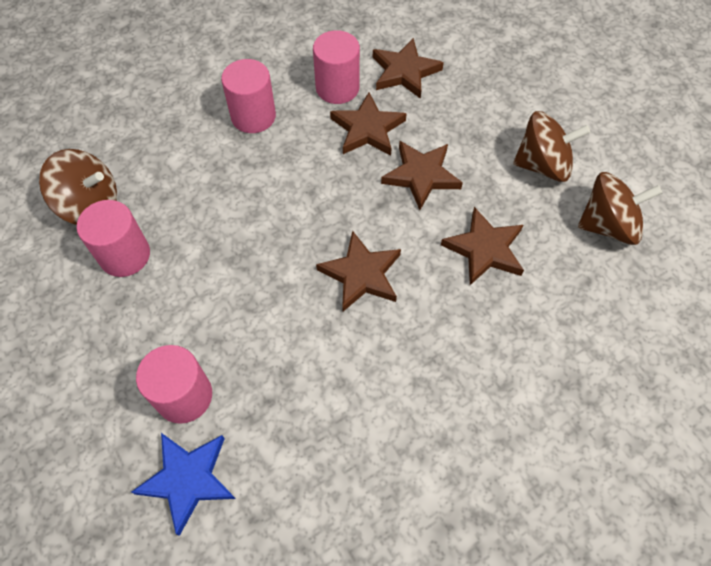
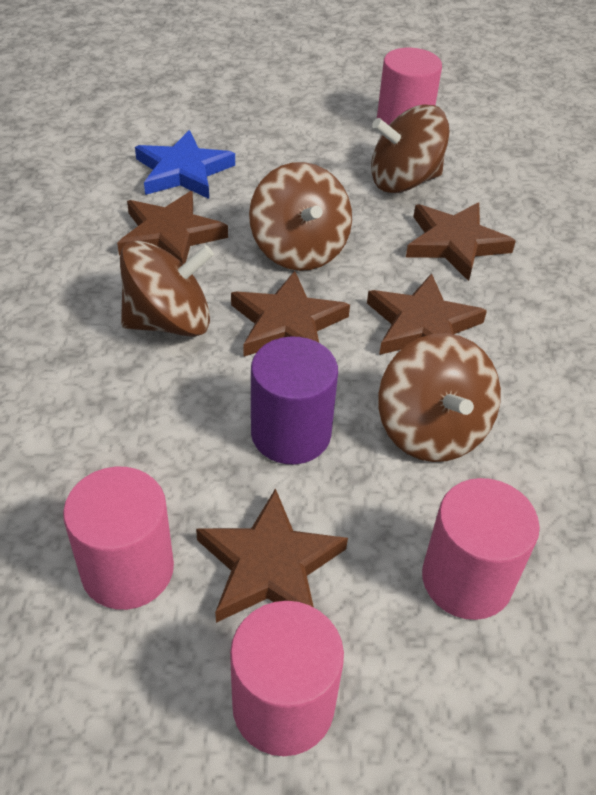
brown spinning top: [39,149,117,225] [513,111,590,182] [578,172,662,245] = 3 -> [120,240,214,336] [249,162,352,271] [371,105,450,193] [378,333,501,462] = 4
purple cylinder: none = 0 -> [251,337,338,464] = 1

